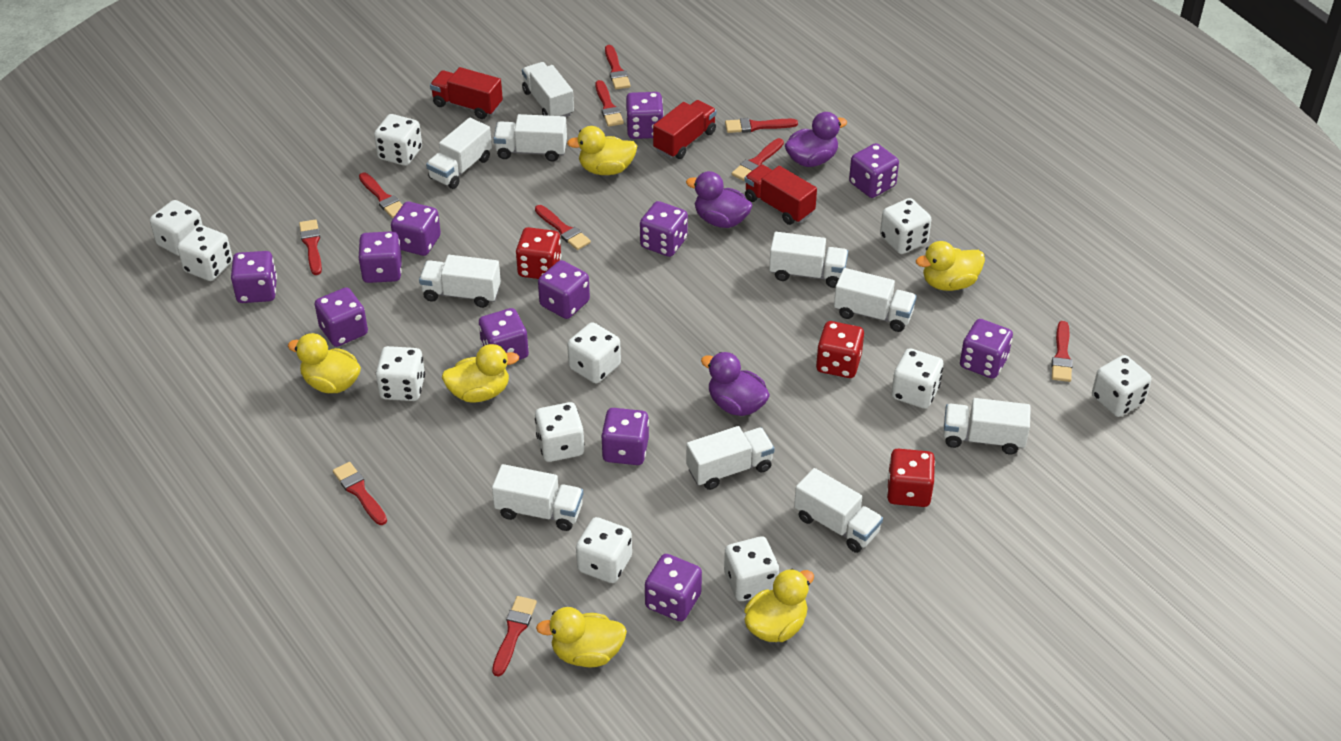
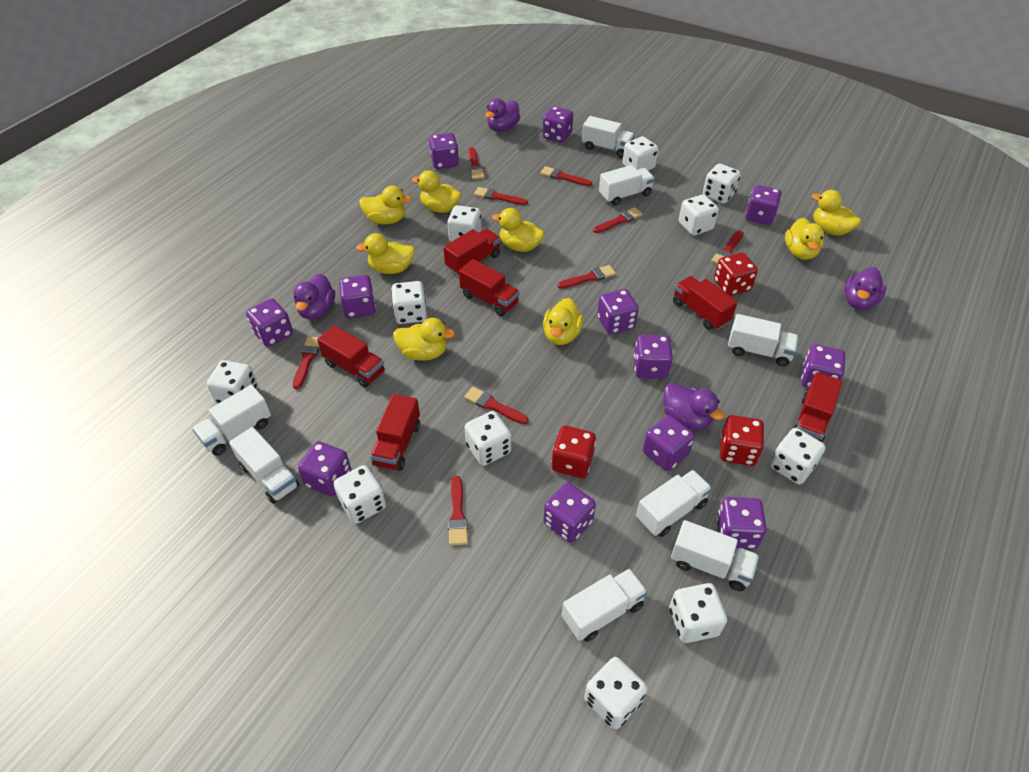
purple duck: [686,171,753,228] [701,352,770,416] [785,112,847,167] = 3 -> [293,274,335,319] [485,98,520,132] [664,382,724,430] [844,267,886,310] = 4
red brush: [299,219,322,275] [333,462,387,525] [359,173,402,218] [492,596,537,677] [535,205,591,250] [596,80,624,127] [605,45,631,89] [725,118,798,133] [732,138,784,181] [1052,321,1073,382] = 10 -> [292,336,319,389] [448,476,468,545] [464,387,529,425] [468,147,484,179] [474,187,528,205] [540,166,592,186] [557,265,616,289] [593,207,643,233] [711,231,744,264] = 9
red truck: [430,67,503,119] [653,100,717,159] [744,164,817,225] = 3 -> [317,325,385,388] [370,394,420,471] [443,228,501,275] [459,259,520,316] [673,276,737,330] [792,372,842,443] = 6
white truck: [419,255,501,308] [426,118,492,189] [492,464,583,531] [493,114,567,162] [522,62,574,117] [686,426,775,490] [769,232,848,288] [794,468,883,553] [834,268,917,332] [943,398,1031,455] = 10 -> [192,385,271,456] [229,427,299,504] [562,568,648,642] [582,116,635,158] [599,165,655,206] [636,470,712,537] [671,520,759,591] [728,314,799,367] = 8
yellow duck: [288,333,361,393] [442,344,519,403] [536,607,627,667] [567,126,637,175] [744,569,814,642] [916,241,985,291] = 6 -> [356,233,415,274] [360,186,411,224] [393,318,455,361] [412,170,461,213] [492,208,544,252] [543,298,583,345] [785,218,824,260] [812,190,861,236] = 8

